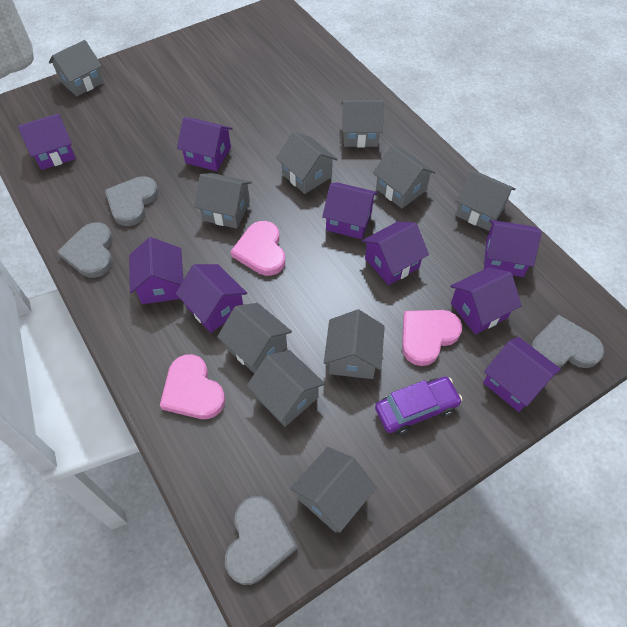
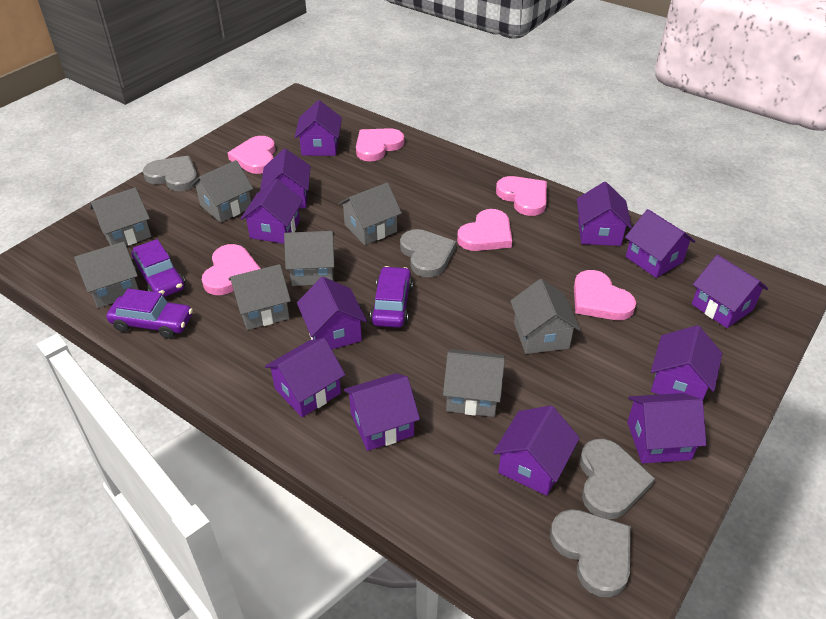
grey house: [49,40,104,96] [194,173,252,229] [217,303,292,373] [247,350,325,427] [276,132,338,194] [290,447,377,533] [324,309,385,379] [341,101,383,147] [373,146,436,208] [456,170,516,231] = 10 -> [74,241,139,308] [90,187,151,246] [191,160,253,222] [229,264,291,330] [284,231,335,286] [338,183,402,245] [443,349,505,417] [510,279,581,354] = 8
pink heart: [160,354,225,419] [231,221,285,276] [402,310,462,366] = 3 -> [202,244,261,295] [228,136,276,174] [356,128,404,161] [457,209,512,251] [496,176,547,216] [574,270,636,320] = 6
purple car: [375,377,463,435] = 1 -> [106,288,193,339] [132,239,185,297] [370,266,413,328] = 3
purple house: [18,114,76,170] [129,237,184,304] [176,264,247,333] [177,117,233,171] [322,182,378,239] [362,221,429,285] [450,267,522,334] [483,337,561,412] [484,220,542,277] = 9 -> [240,179,303,244] [260,149,310,209] [265,338,345,417] [295,100,342,156] [297,277,367,349] [344,373,420,451] [493,405,580,496] [577,182,632,246] [625,209,695,278] [627,393,706,463] [651,325,723,400] [692,255,768,328] = 12

